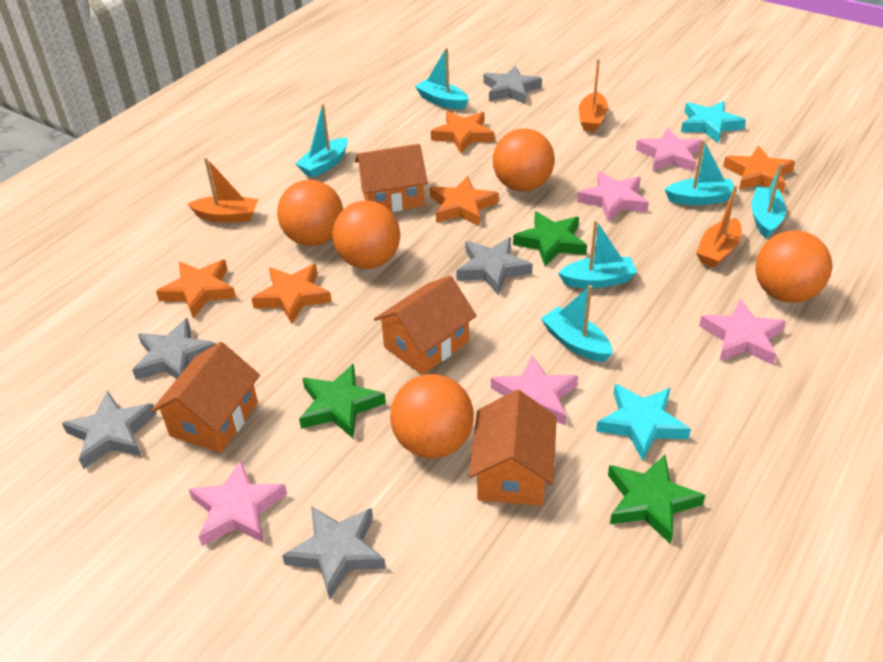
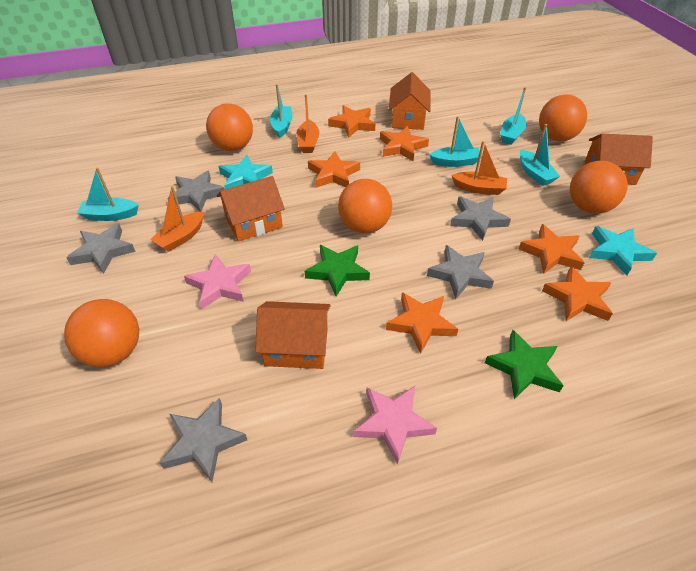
green star: [299,364,386,438] [513,212,587,266] [608,455,705,544] = 3 -> [305,245,370,297] [485,330,564,399] = 2
orange star: [156,260,236,318] [251,264,332,324] [430,176,499,226] [431,111,495,153] [723,146,795,193] = 5 -> [308,151,360,188] [328,105,375,138] [380,126,429,162] [386,292,458,354] [519,224,585,274] [542,266,613,321] = 6
pink star: [188,460,287,546] [491,355,578,425] [577,171,649,222] [636,128,702,172] [699,299,786,364] = 5 -> [184,254,251,309] [354,386,437,465] = 2
turquoise boat: [295,104,348,178] [415,48,469,109] [541,285,613,362] [558,220,637,288] [665,140,737,205] [751,163,786,238] = 6 -> [77,168,139,221] [270,84,292,138] [430,116,482,167] [500,87,526,145] [520,124,560,186] = 5

